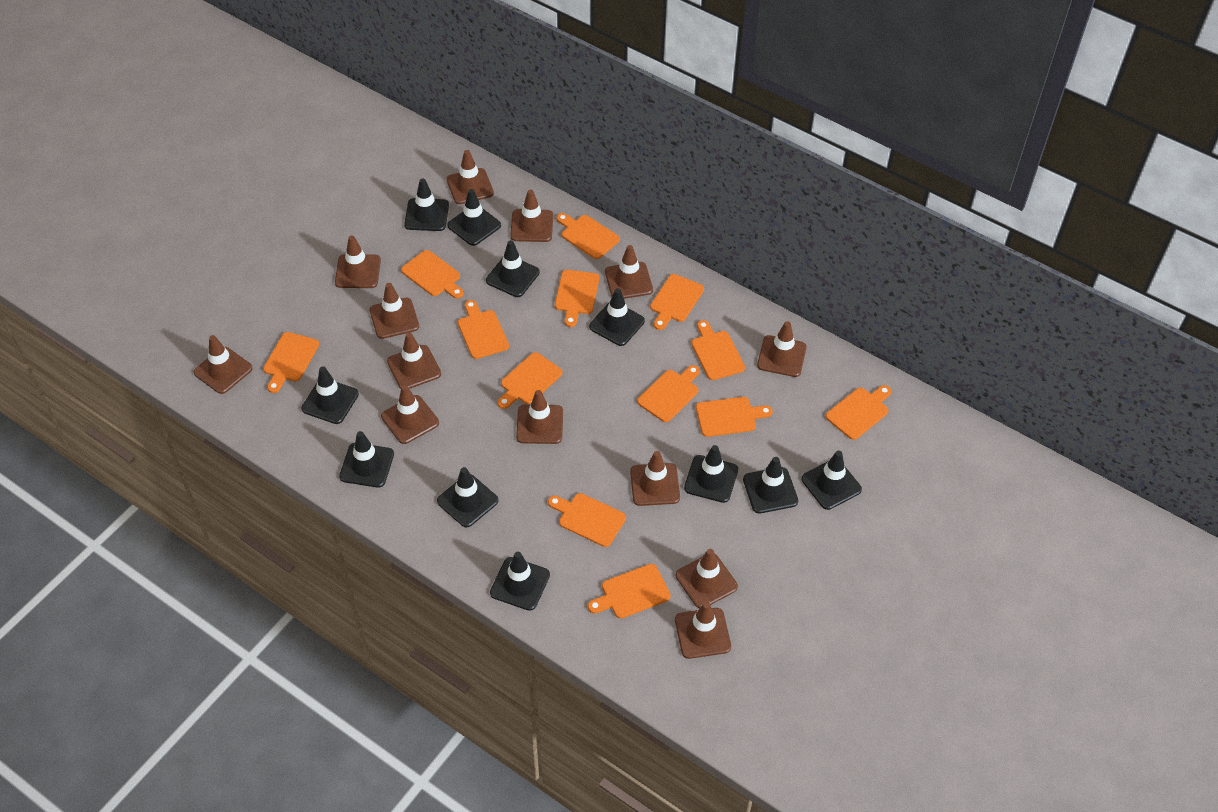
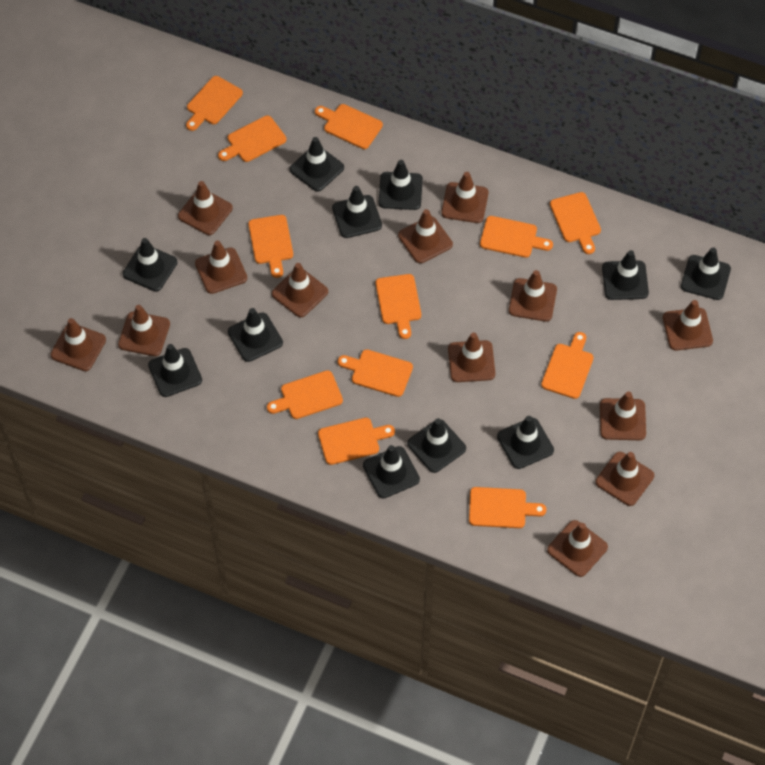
orange cutting board: [263,332,319,393] [401,250,464,299] [458,300,509,359] [497,352,563,409] [548,493,626,547] [555,270,599,327] [557,213,620,259] [588,564,671,619] [637,365,700,422] [650,274,704,330] [691,320,745,380] [696,397,773,437] [826,385,891,440] = 13 -> [186,76,243,131] [218,115,286,162] [248,215,293,278] [267,370,343,419] [315,104,383,149] [318,418,395,465] [338,349,413,397] [376,274,421,339] [469,487,546,528] [480,216,553,258] [541,332,594,399] [550,192,601,254] = 12

